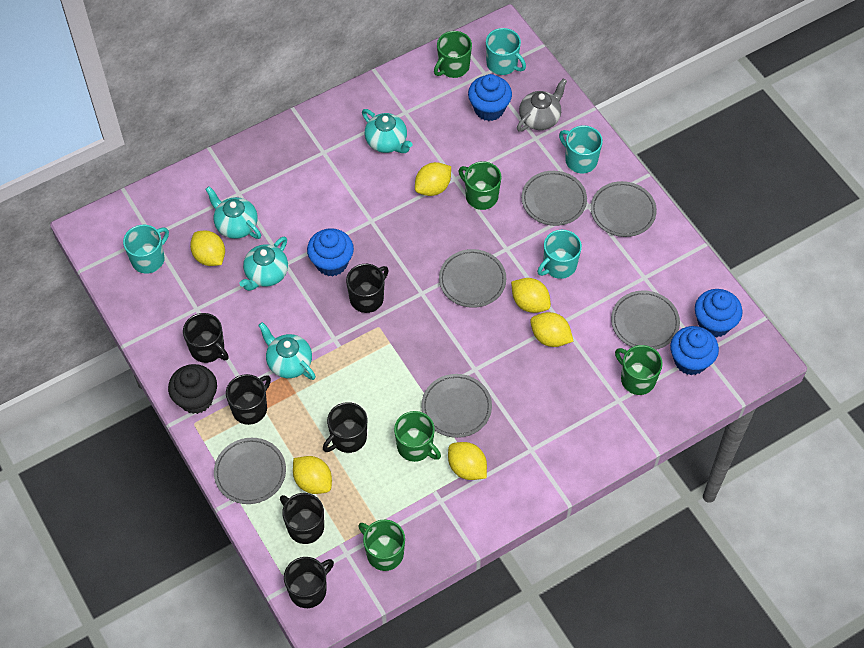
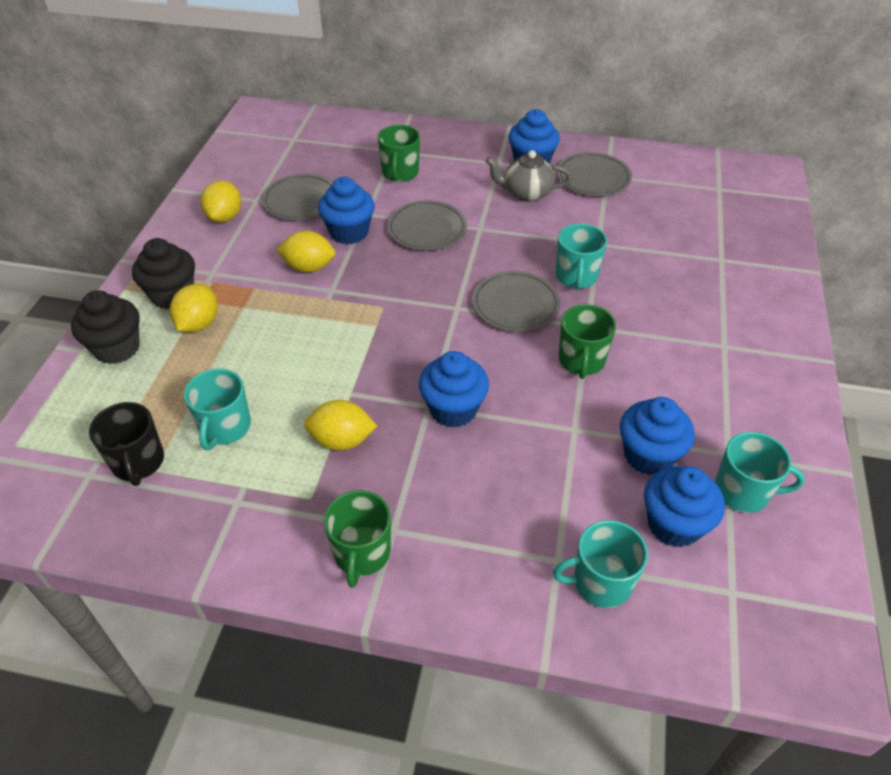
black cupcake: [168,364,217,414] = 1 -> [71,290,140,364] [132,238,195,309] = 2
black mug: [183,313,229,363] [226,374,271,425] [280,493,324,544] [284,557,334,608] [323,402,368,453] [346,264,389,313] = 6 -> [89,402,164,486] = 1
blue cupcake: [307,228,354,276] [468,74,512,121] [670,326,719,375] [695,289,742,337] = 4 -> [318,177,375,245] [419,351,489,428] [509,109,560,164] [620,397,695,475] [644,466,725,547] = 5
green mug: [358,519,405,571] [394,411,441,462] [434,31,472,78] [459,161,502,210] [615,345,663,395] = 5 -> [324,490,391,588] [378,125,420,182] [559,304,616,379] = 3
grey plate: [214,438,286,504] [421,374,492,438] [439,249,506,308] [522,171,587,226] [591,181,657,237] [611,290,680,350] = 6 -> [262,174,333,221] [387,200,467,251] [472,271,560,332] [557,152,632,196] = 4
turquoise teapot: [205,186,261,239] [239,236,288,291] [258,322,316,380] [362,109,413,153] = 4 -> none = 0
yellow lemon: [190,231,225,266] [293,456,332,494] [415,162,451,196] [448,442,487,480] [511,278,551,313] [530,312,573,347] = 6 -> [170,284,218,332] [201,180,241,223] [276,231,335,272] [304,400,377,451] = 4

